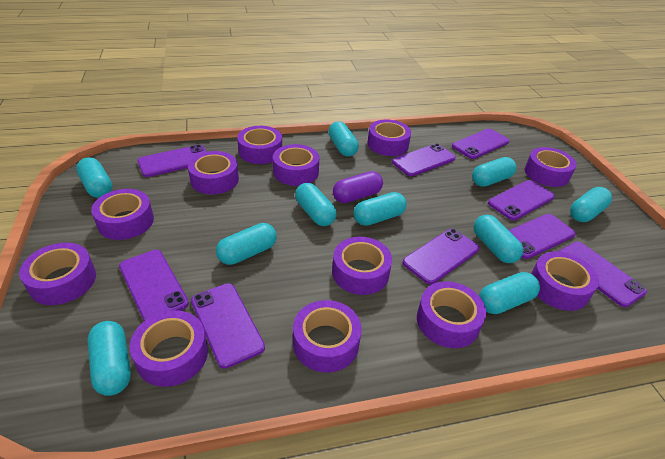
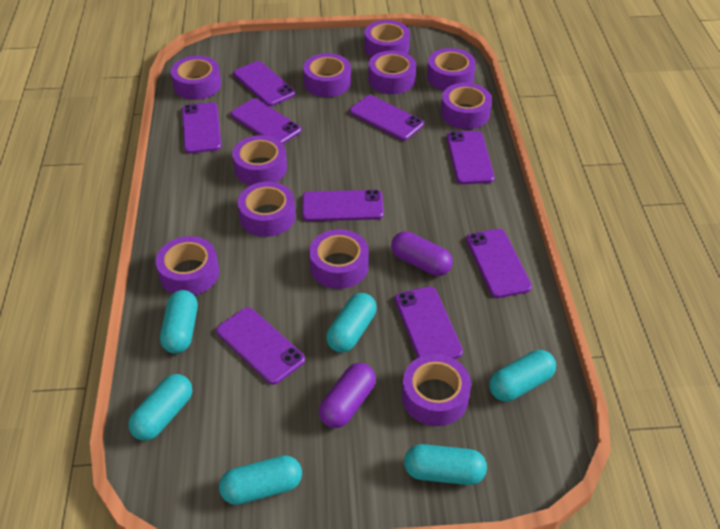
purple capsule: [333,171,383,203] = 1 -> [319,363,376,428] [391,231,453,276] = 2
purple tape: [19,243,96,305] [91,189,154,240] [130,310,208,387] [188,151,239,194] [237,126,282,164] [273,144,319,186] [293,300,362,373] [332,237,392,295] [367,120,411,156] [417,281,486,348] [525,147,577,187] [531,251,599,311] = 12 -> [156,236,219,295] [171,56,221,100] [232,135,287,185] [238,182,295,237] [303,53,351,97] [309,229,369,289] [364,20,410,57] [369,51,416,94] [402,354,471,426] [427,48,476,91] [441,83,492,129] = 11
turquoise capsule: [76,157,112,198] [87,321,131,396] [216,223,277,265] [295,183,337,226] [328,121,359,157] [354,192,407,226] [472,157,517,187] [474,214,523,263] [479,272,540,314] [570,187,612,222] = 10 -> [128,374,192,441] [160,290,198,354] [219,455,302,505] [326,293,377,352] [404,444,487,485] [489,350,556,402] = 6

